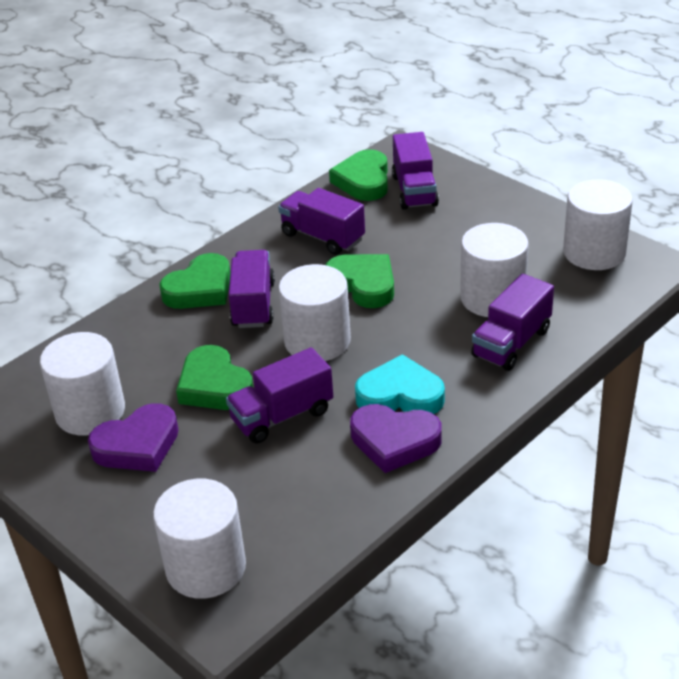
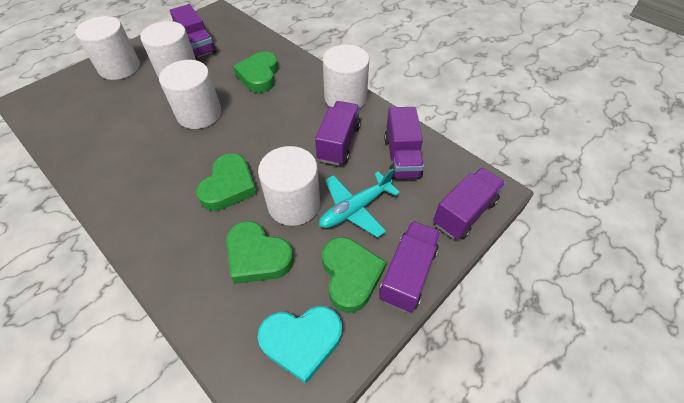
purple heart: [88,403,179,472] [350,404,442,473] = 2 -> none = 0
turquoise plane: none = 0 -> [319,169,400,238] = 1

